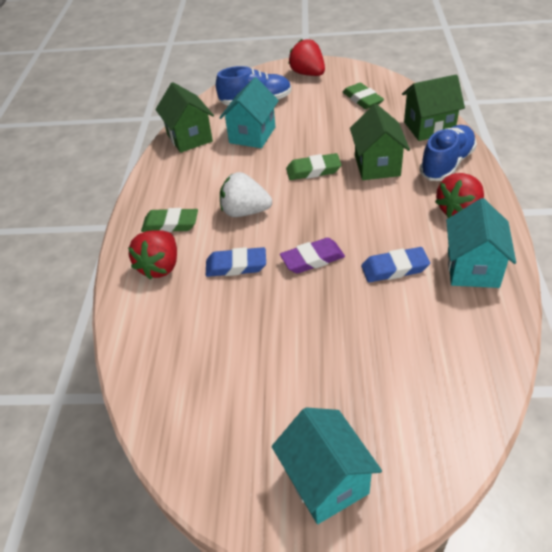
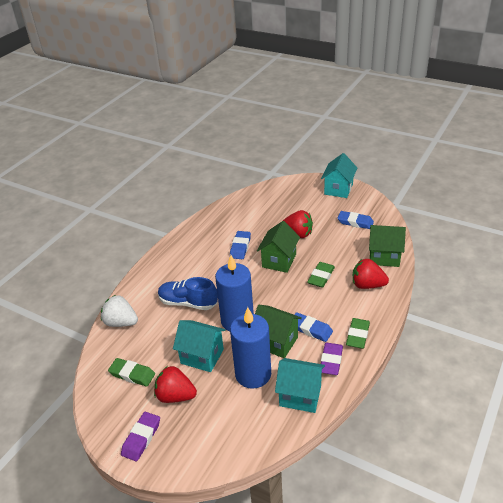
blue candle: none = 0 -> [215,255,254,331] [230,307,271,389] = 2
blue eraser: [206,247,266,277] [361,247,430,282] = 2 -> [230,231,251,259] [294,312,333,342] [337,211,374,229] = 3
blue shoe: [216,66,292,106] [419,125,477,181] = 2 -> [158,277,218,310] = 1
purple eraser: [280,238,345,274] = 1 -> [121,412,160,461] [321,343,343,375] = 2

